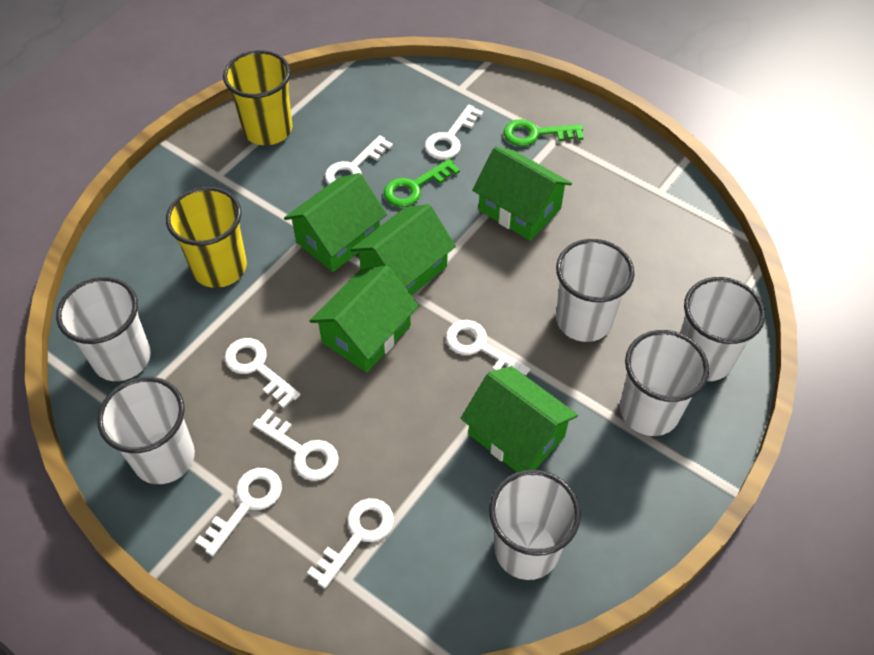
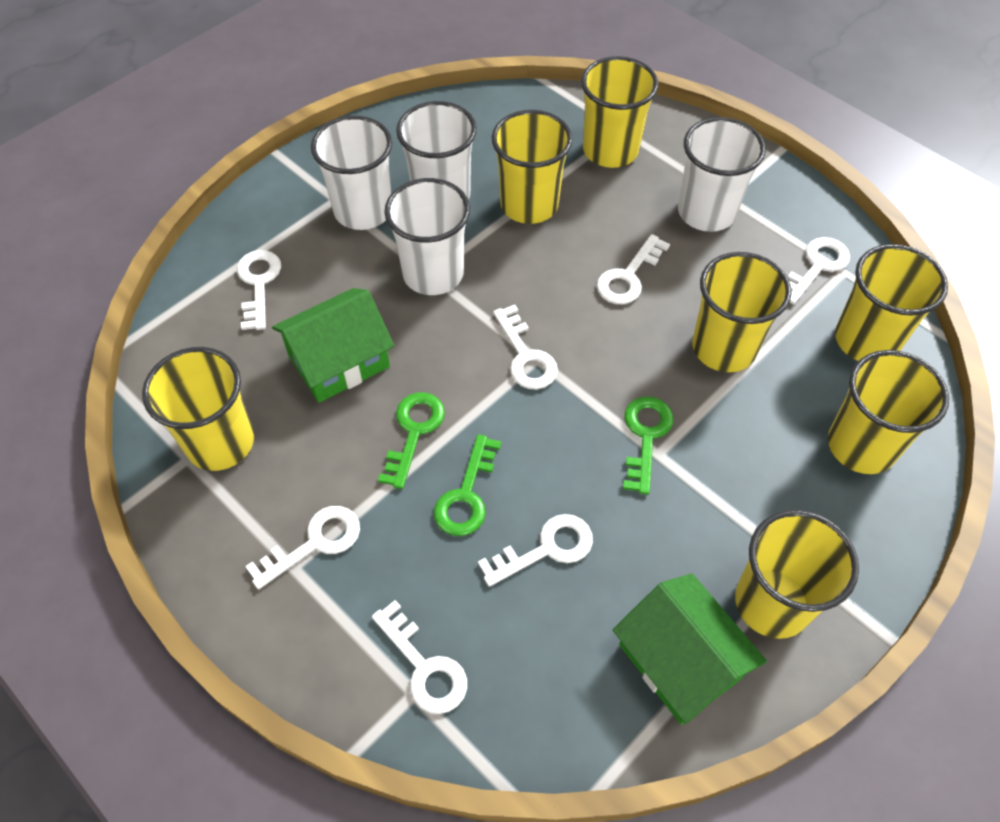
green house: [284,173,387,272] [309,266,419,373] [351,204,456,296] [461,366,578,472] [472,146,572,241] = 5 -> [272,288,394,403] [613,573,767,725] = 2
green key: [384,159,460,207] [504,119,584,146] = 2 -> [378,392,445,489] [434,434,501,536] [623,397,673,495] = 3
white cup: [56,277,151,381] [97,377,195,484] [489,470,581,580] [556,239,635,342] [620,330,709,436] [680,277,765,381] = 6 -> [311,116,392,230] [384,178,470,295] [396,101,477,200] [678,117,766,232] = 4
yellow cup: [166,187,247,288] [223,50,292,145] = 2 -> [142,347,254,471] [492,110,573,224] [581,56,659,168] [692,252,792,372] [735,510,859,639] [828,350,949,474] [835,244,948,361] = 7

